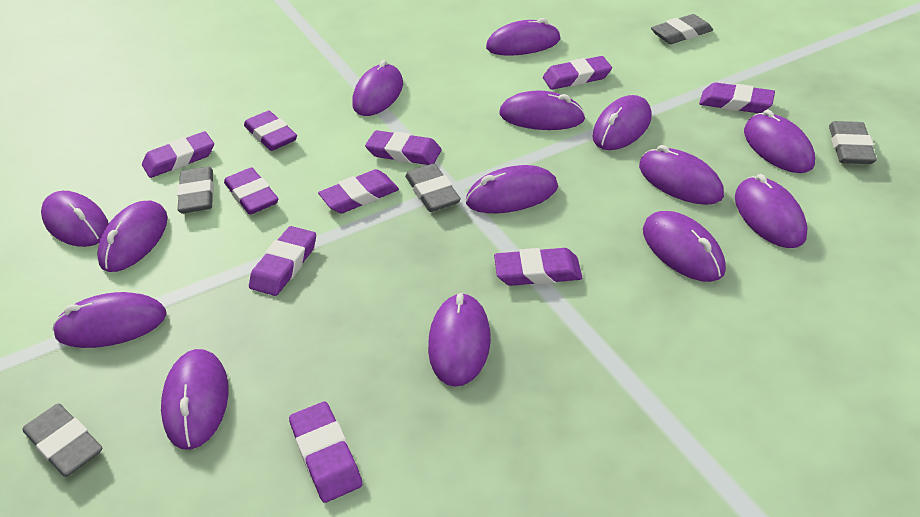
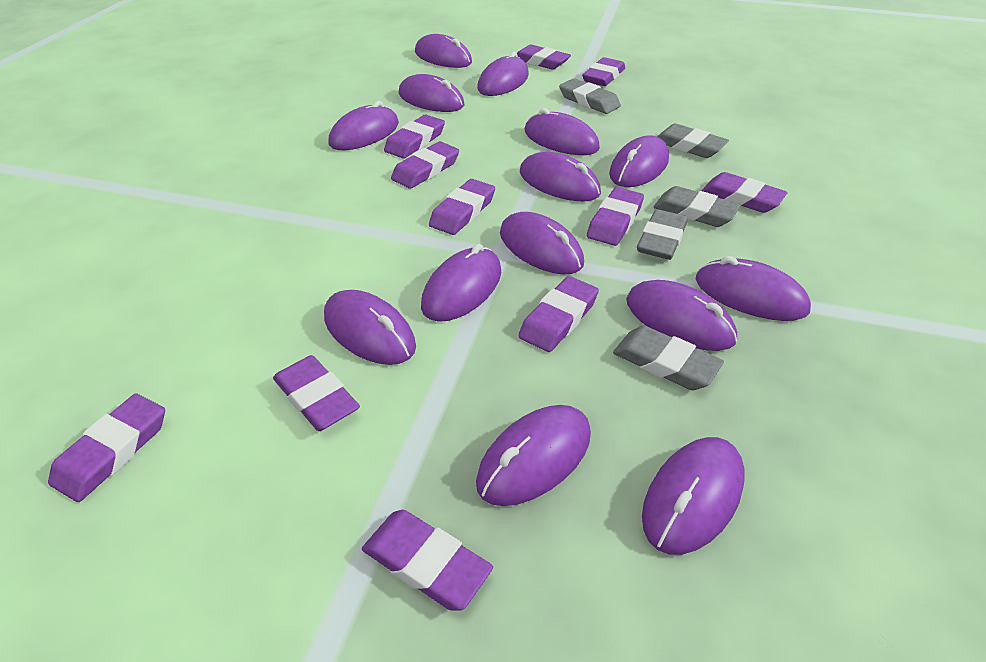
purple eraser: [142,131,214,178] [224,167,278,215] [244,111,297,151] [249,226,316,296] [289,401,362,503] [318,169,399,213] [365,130,442,165] [494,248,582,286] [543,56,612,90] [699,82,775,113] = 10 -> [48,394,165,502] [273,355,360,431] [362,510,493,610] [384,115,445,159] [391,141,459,189] [429,179,495,235] [517,45,571,70] [518,276,599,352] [582,57,625,86] [587,187,644,246] [702,172,788,213] = 11

